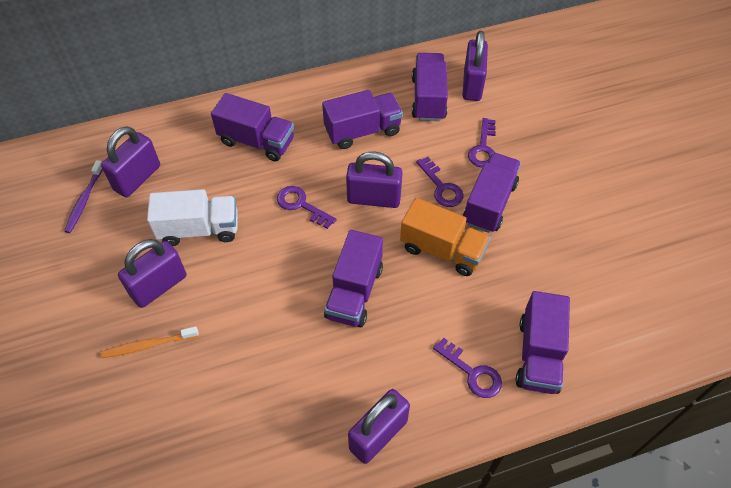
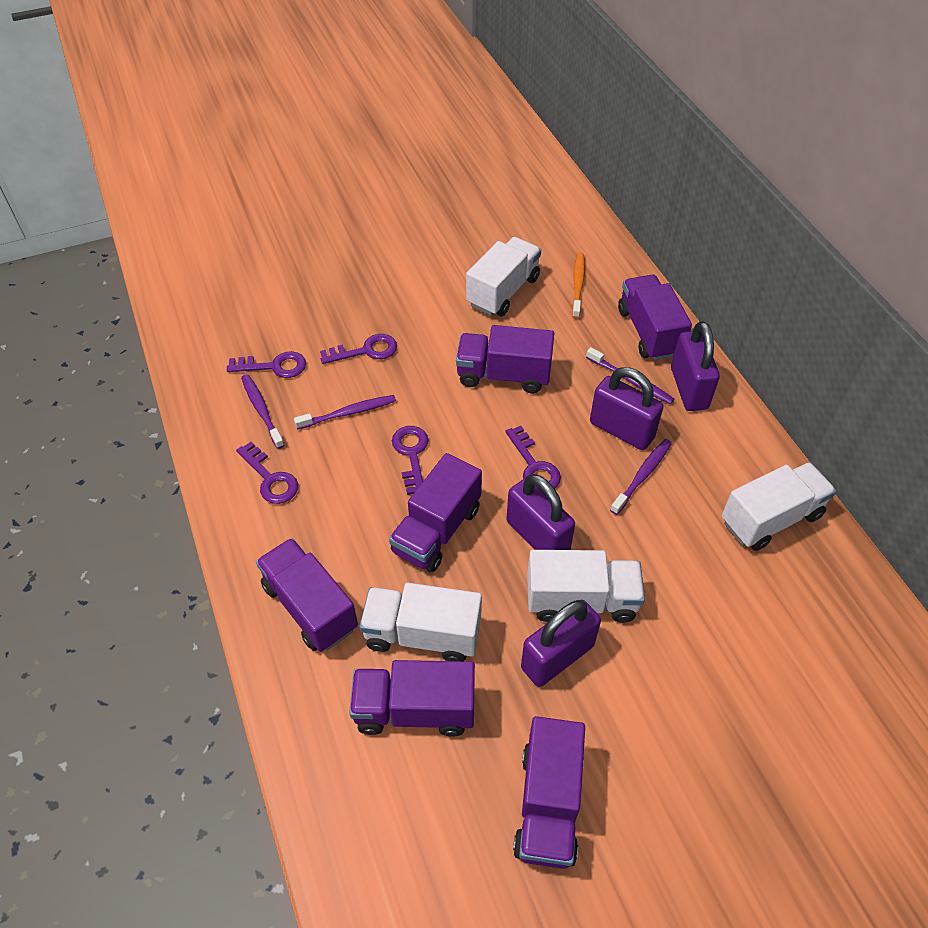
orange truck: [400,198,491,276] = 1 -> none = 0
purple key: [277,186,337,229] [416,157,464,207] [433,338,502,398] [468,118,496,168] = 4 -> [227,351,306,378] [236,442,298,504] [320,334,397,364] [392,426,429,495] [505,426,561,489] = 5
purple padlock: [101,126,160,197] [118,239,187,308] [346,152,403,208] [348,389,410,464] [462,31,488,101] = 5 -> [506,474,575,550] [521,600,601,687] [590,367,664,450] [671,321,720,411] = 4
purple toothbrush: [64,160,103,233] = 1 -> [241,374,285,449] [294,395,396,430] [586,347,674,404] [610,439,672,515] = 4
white truck: [147,189,238,246] = 1 -> [359,583,482,661] [466,237,541,316] [527,550,645,623] [722,462,836,551] = 4

